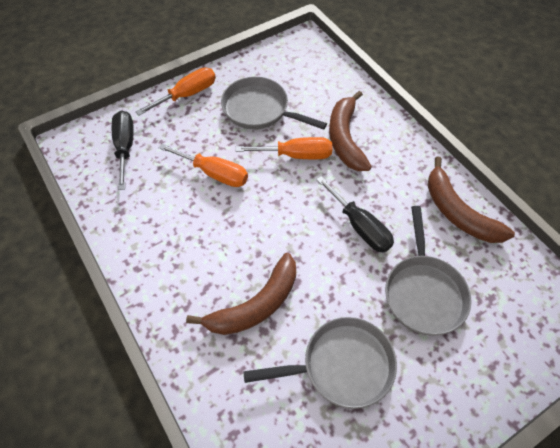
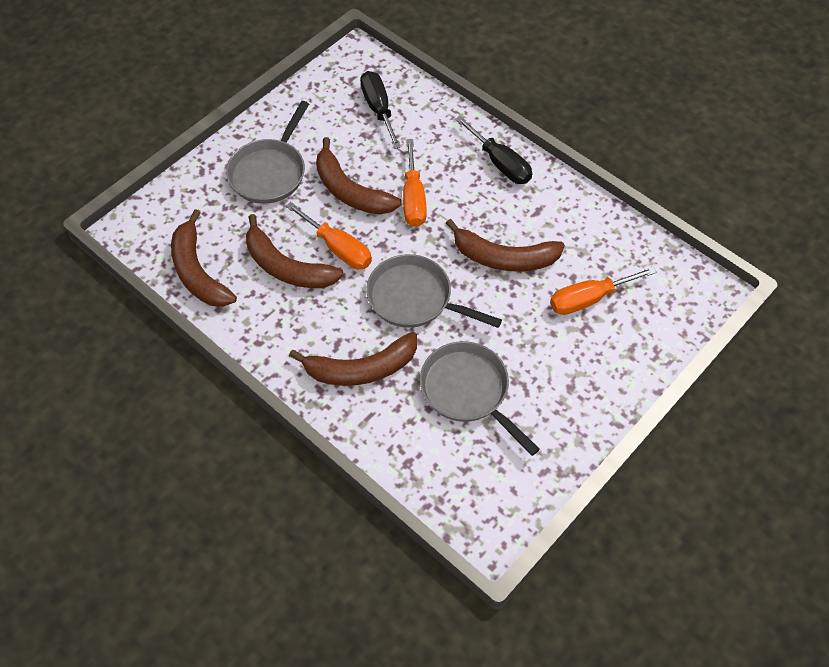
brown banana: [186,253,296,335] [329,91,372,171] [428,156,515,243] = 3 -> [171,209,237,307] [246,214,343,288] [289,332,417,386] [316,137,401,215] [446,219,565,272] = 5

